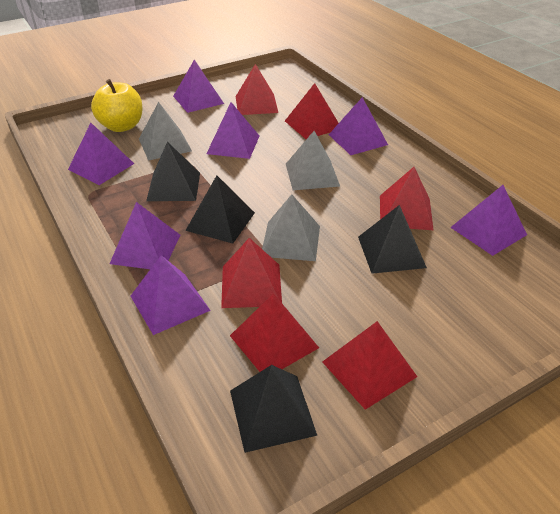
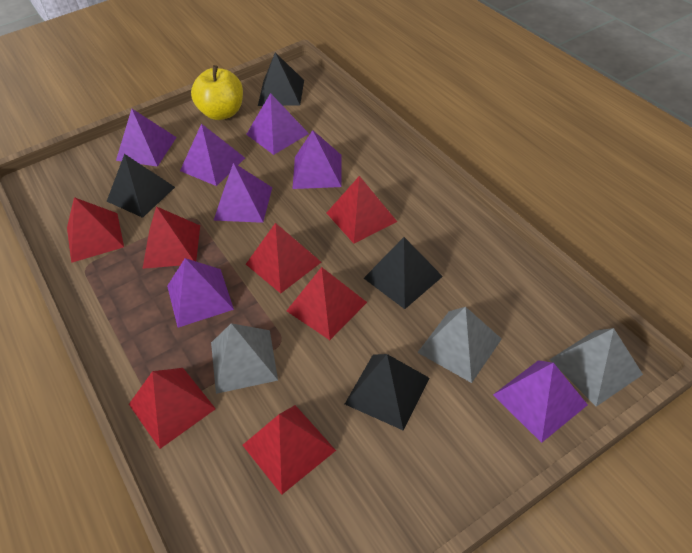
red pyramid: [221,238,282,308] [230,293,319,372] [236,64,278,115] [285,83,338,139] [322,321,417,410] [380,167,433,230] = 6 -> [67,197,124,263] [129,368,216,449] [142,206,200,269] [242,405,336,495] [246,223,321,293] [287,267,367,340] [327,176,397,244] = 7

